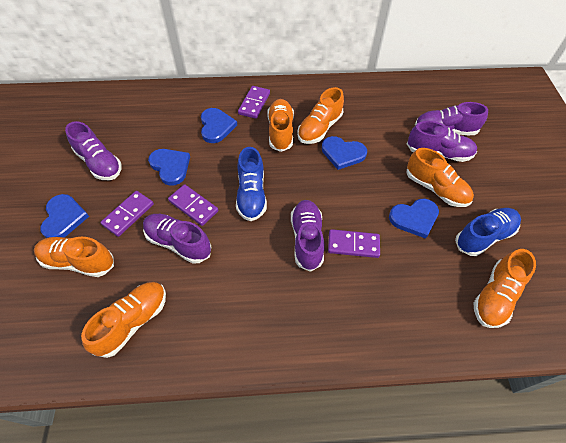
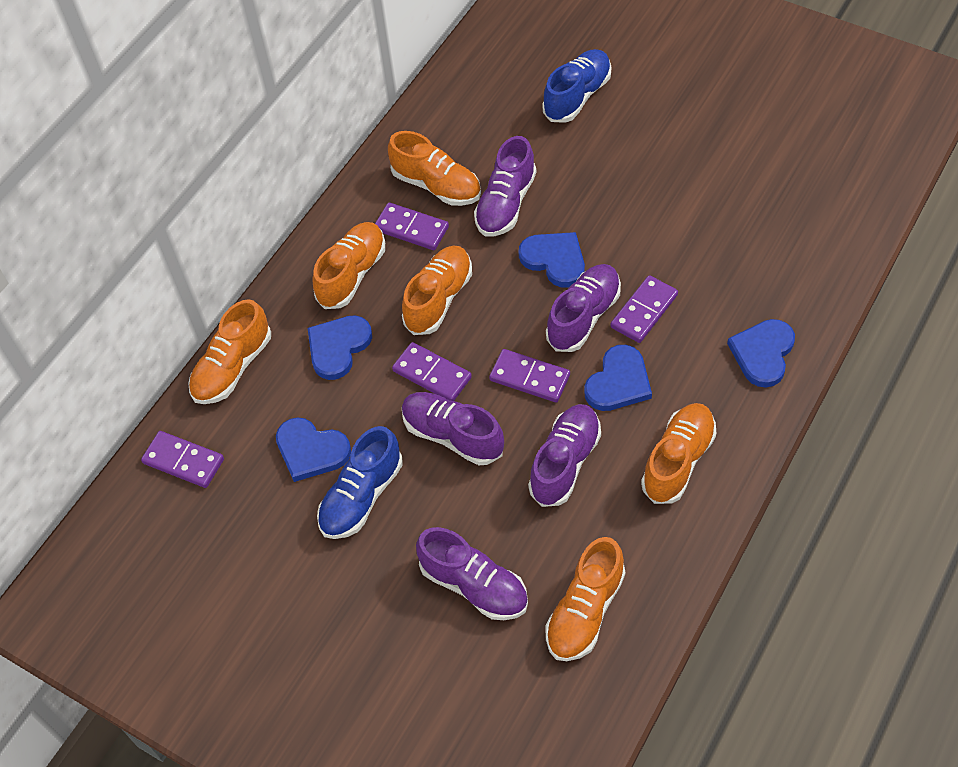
purple domino: [100,191,154,237] [168,184,218,226] [238,86,270,119] [328,229,380,258] = 4 -> [141,431,224,488] [375,202,449,250] [392,342,472,401] [489,349,570,403] [611,275,678,343] = 5

